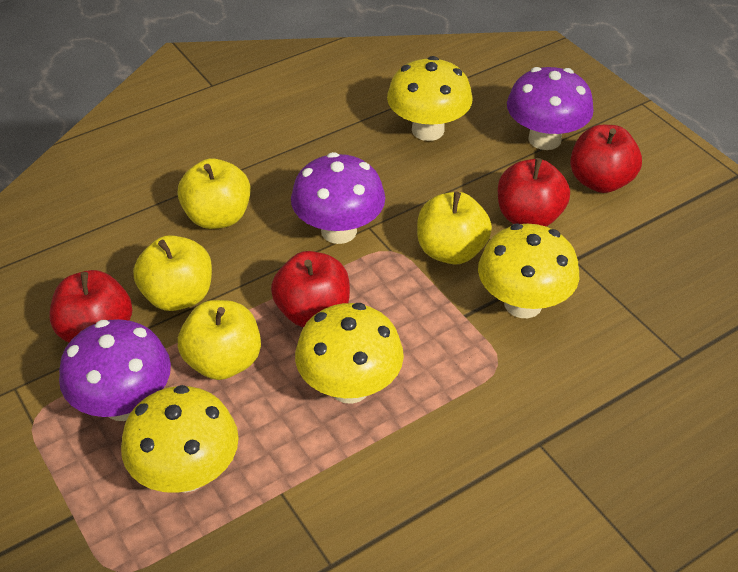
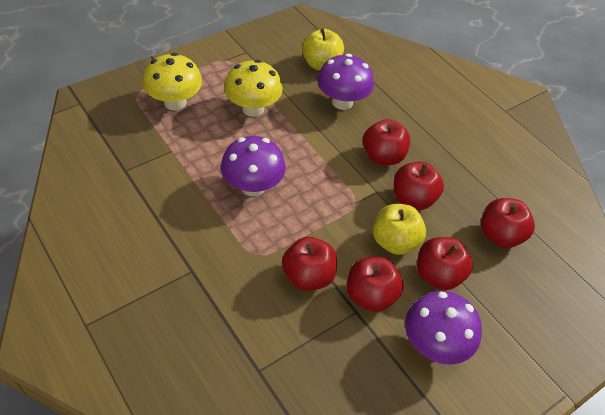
red apple: [50,270,132,342] [271,251,350,327] [498,158,570,227] [570,125,642,193] = 4 -> [282,237,337,291] [347,257,404,312] [363,119,410,165] [394,162,444,210] [417,237,473,290] [481,198,535,248] = 6
yellow apple: [133,235,212,311] [178,158,250,229] [178,300,261,380] [417,192,492,265] = 4 -> [302,29,344,71] [373,204,426,255] = 2
yellow mushroom: [121,385,239,493] [295,303,404,404] [387,56,473,141] [478,223,579,318] = 4 -> [143,53,202,111] [224,60,282,117] = 2

